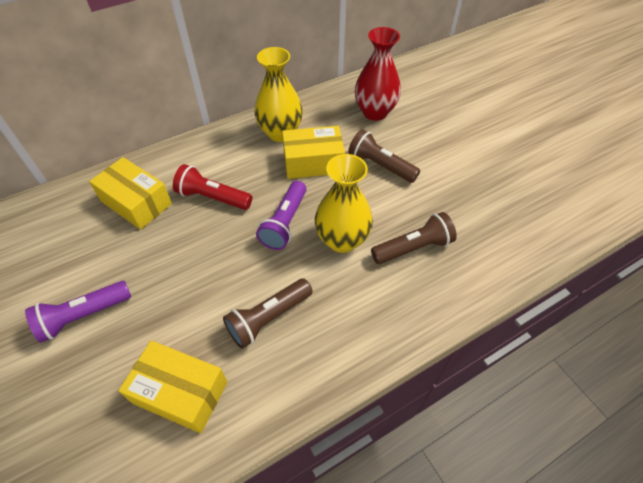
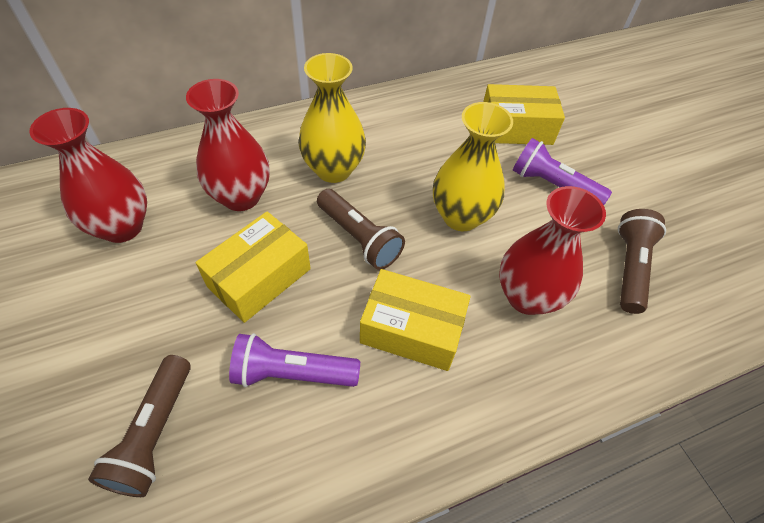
red flashlight: [173,164,252,210] = 1 -> none = 0
red vase: [355,27,401,121] = 1 -> [29,108,147,243] [186,79,270,211] [499,186,606,315] = 3

